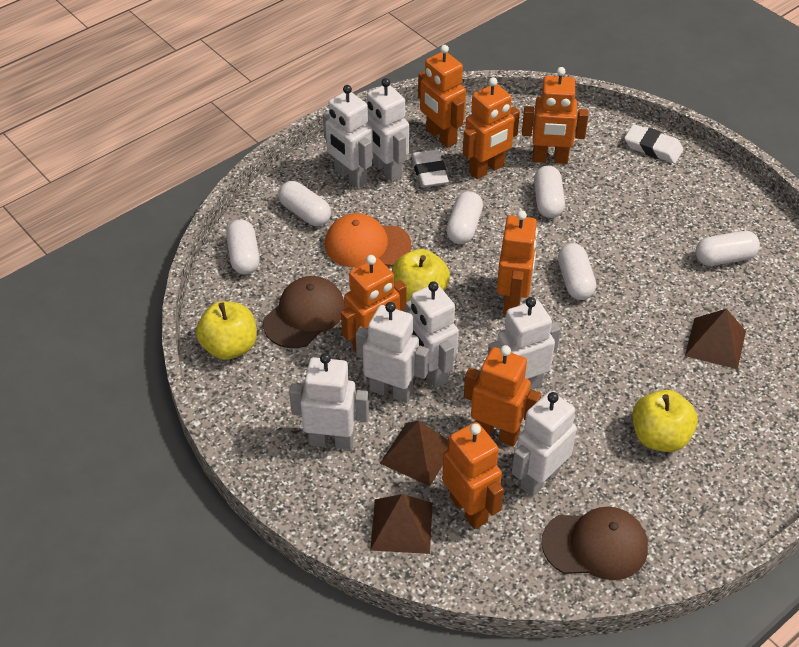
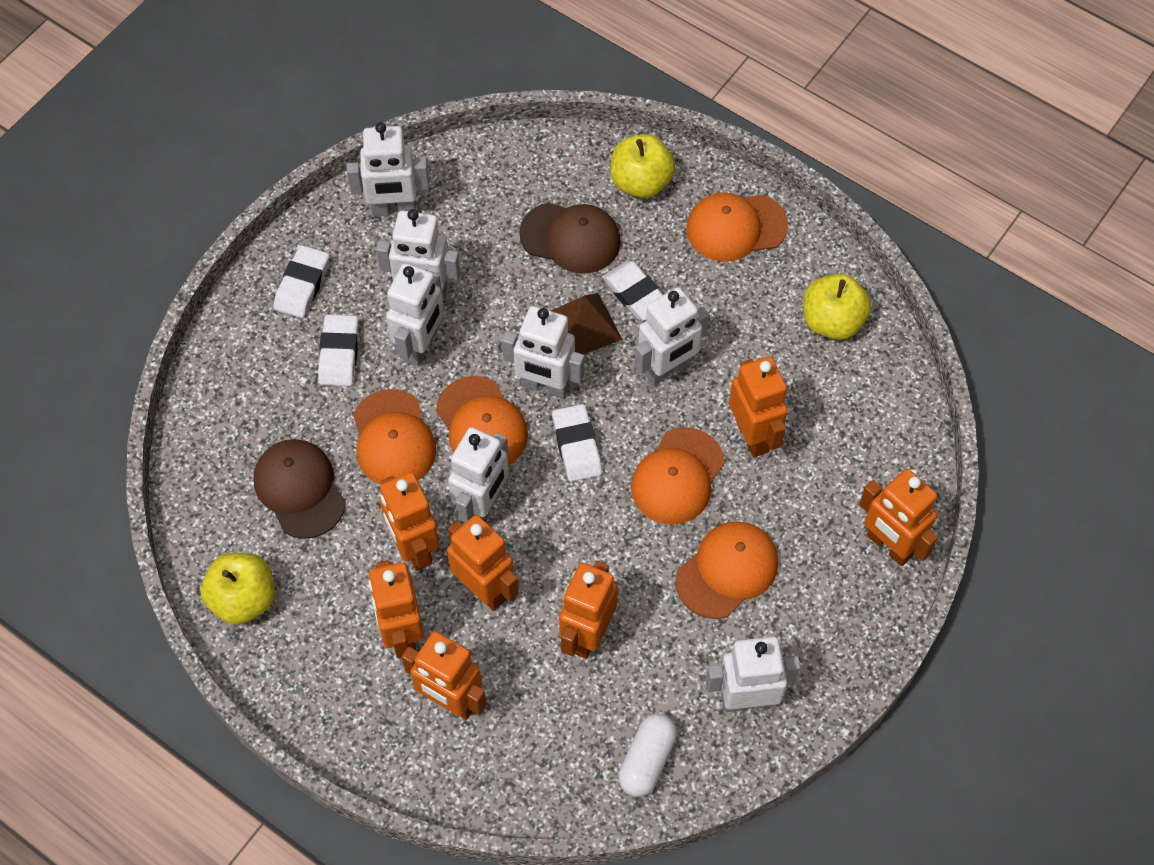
brown pyramid: [370,494,433,554] [380,421,448,486] [685,309,746,370] = 3 -> [551,293,622,355] = 1
orange cap: [325,213,411,268] = 1 -> [353,389,437,485] [436,376,528,465] [631,427,725,525] [676,521,778,619] [686,193,788,262] = 5
white capsule: [226,220,260,275] [278,181,331,226] [446,191,483,244] [534,166,565,218] [558,243,596,300] [695,231,760,266] = 6 -> [618,713,677,797] = 1
white eraser: [411,149,449,187] [624,124,683,164] = 2 -> [274,245,329,318] [318,314,359,386] [552,404,602,482] [602,261,663,320] = 4

